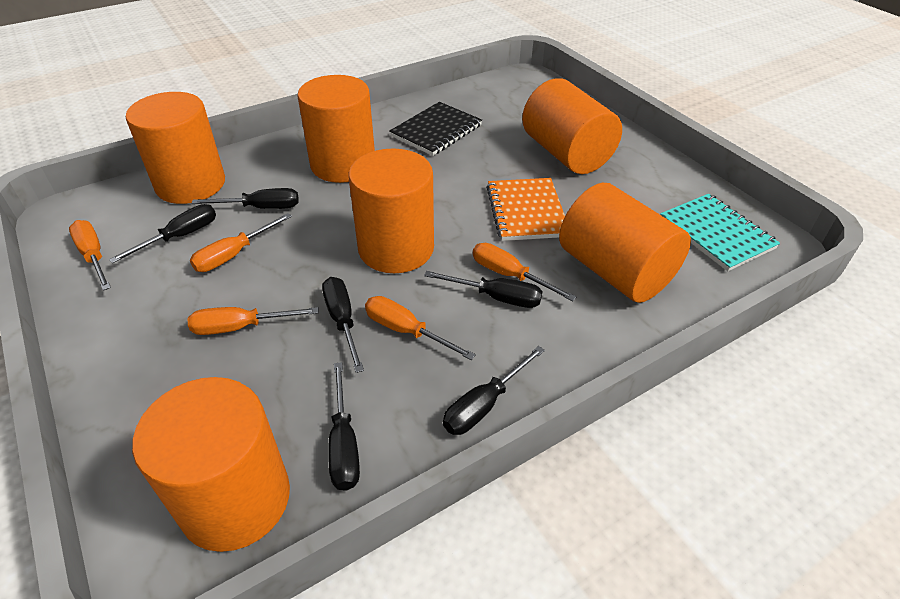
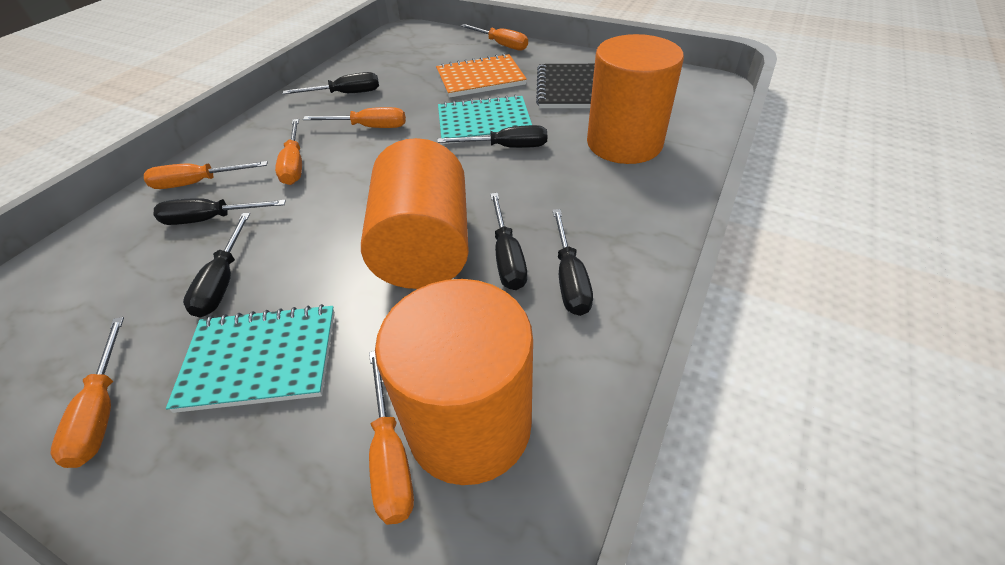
orange cylinder: [126,92,225,204] [132,377,290,552] [298,75,375,183] [348,148,434,273] [522,78,622,174] [559,183,691,303] = 6 -> [361,138,469,289] [375,279,533,485] [587,34,684,164] = 3
orange screwdriver: [69,220,111,291] [188,307,319,335] [190,213,292,272] [365,296,476,360] [473,243,576,302] = 5 -> [50,317,124,468] [144,161,268,189] [275,119,302,185] [303,107,406,128] [369,351,414,525] [461,24,528,51] = 6
turquoise notebook: [660,194,780,271] = 1 -> [166,304,335,413] [438,94,532,144] = 2

